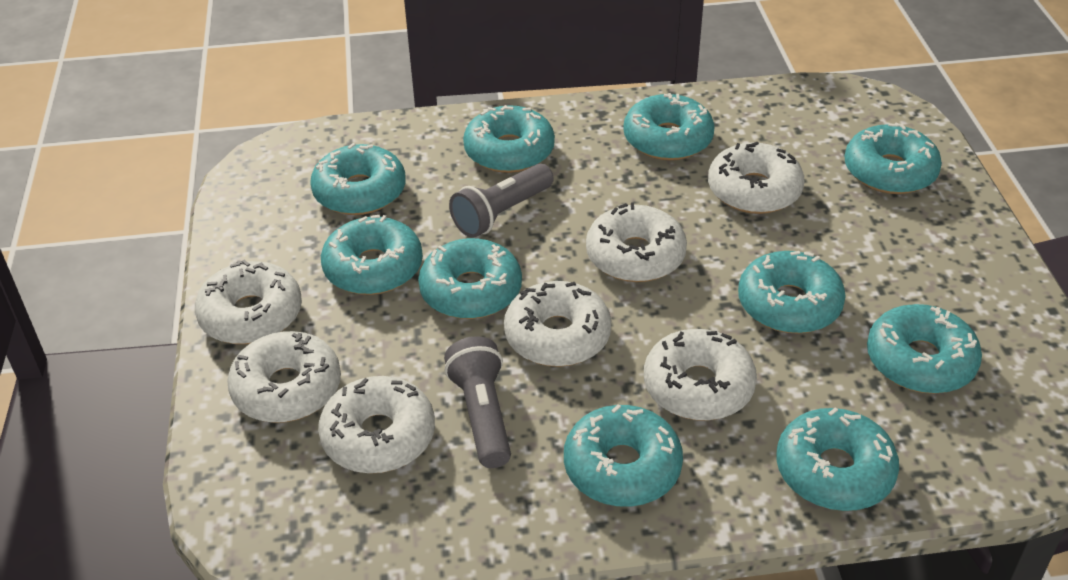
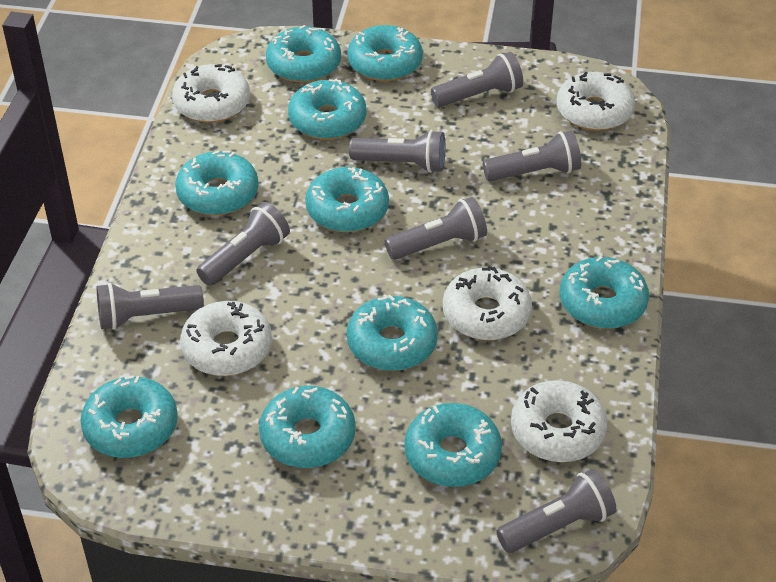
grey flashlight: [444,336,511,468] [449,163,554,238] = 2 -> [97,283,204,330] [196,202,290,286] [349,130,445,173] [385,197,487,260] [431,52,523,107] [483,131,581,182] [496,469,616,553] = 7
white donut: [195,260,302,344] [227,331,341,423] [318,376,435,473] [504,281,611,367] [586,203,687,282] [644,329,757,421] [708,142,805,214] = 7 -> [172,64,250,123] [180,301,272,376] [443,266,532,340] [511,380,607,462] [556,72,635,131] = 5

